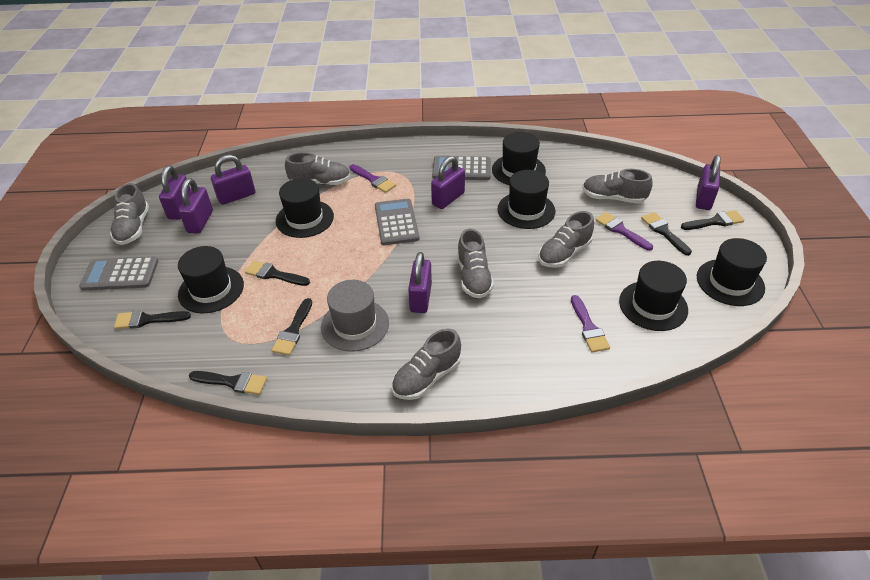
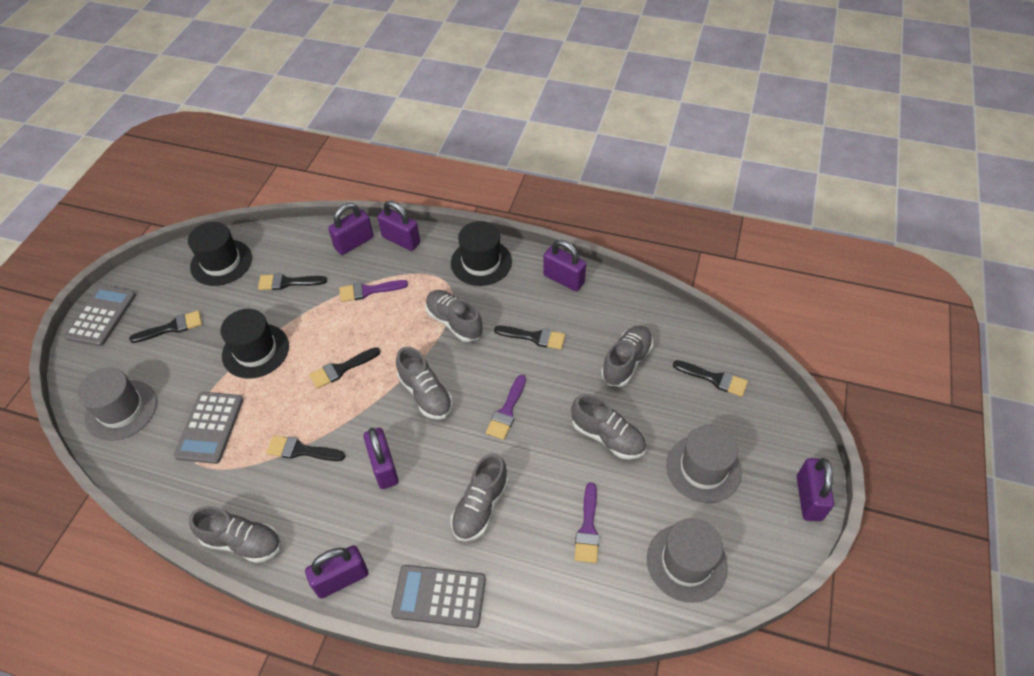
black hat: [178,246,244,313] [276,178,334,238] [492,132,546,185] [498,170,555,229] [619,261,688,331] [697,238,767,306] = 6 -> [188,222,252,286] [220,309,289,379] [451,221,512,286] = 3
grey hat: [321,280,389,352] = 1 -> [77,367,157,441] [647,518,728,603] [666,425,742,503] = 3

